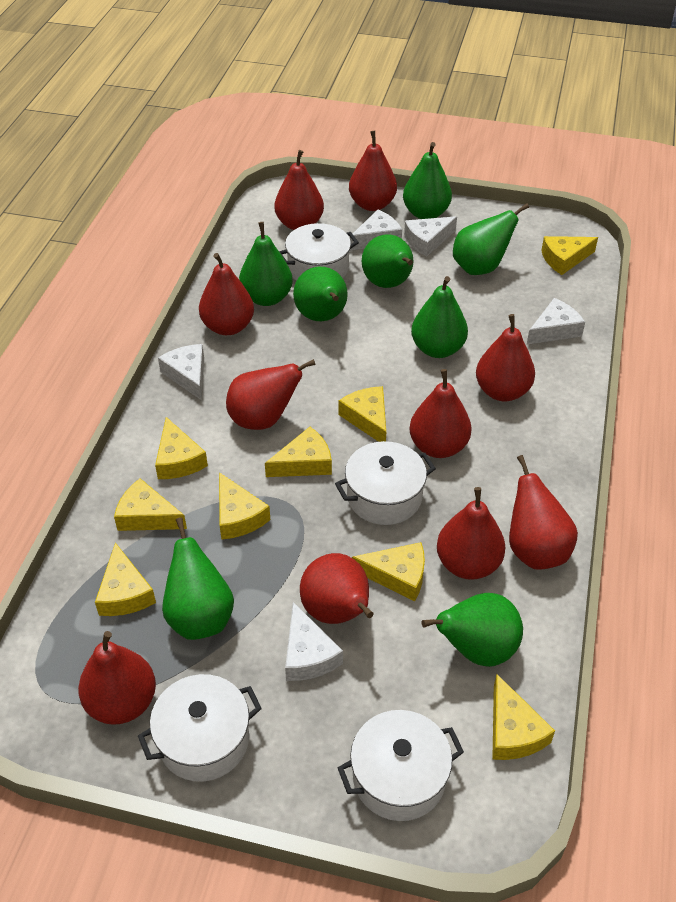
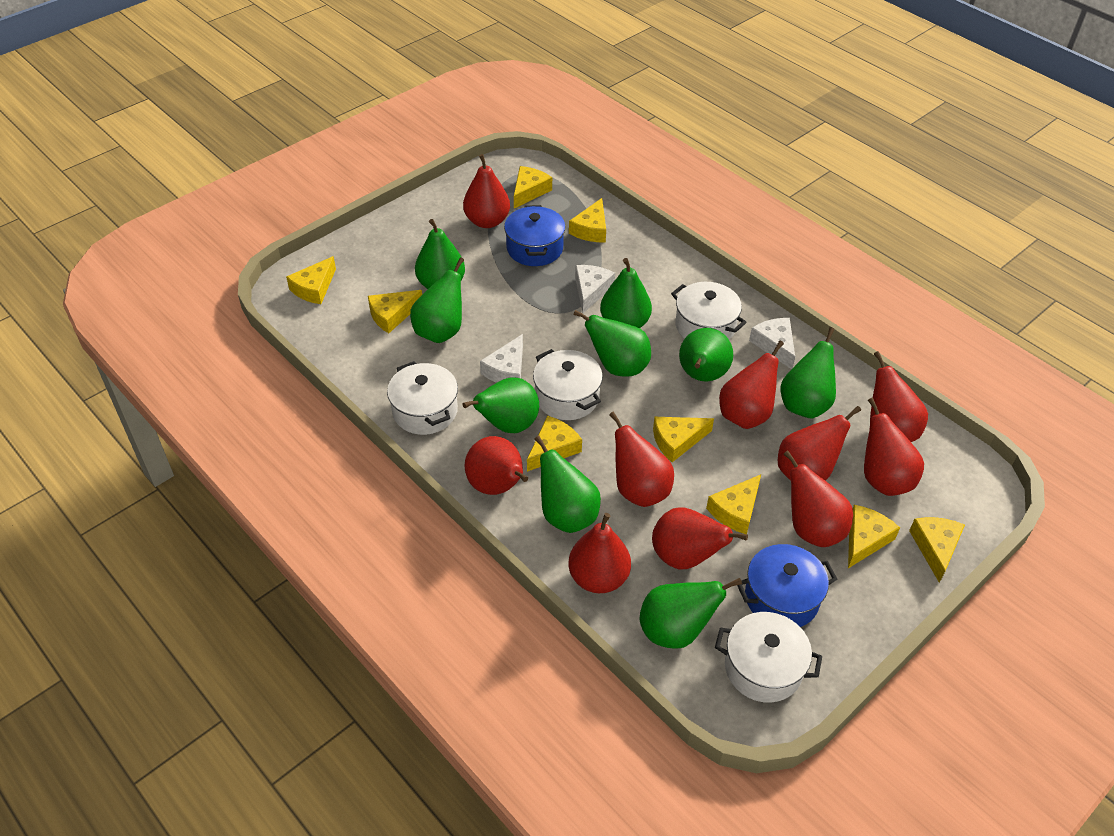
blue pot: none = 0 -> [504,205,565,266] [737,544,837,627] = 2
green pear: [162,517,234,640] [239,222,293,306] [293,267,348,321] [362,235,413,288] [403,142,452,219] [411,276,468,358] [422,593,523,667] [453,203,529,275] = 8 -> [410,257,464,343] [415,219,465,289] [463,378,539,433] [535,435,601,533] [573,310,651,377] [600,258,652,328] [640,578,742,649] [679,328,733,381] [780,327,836,418] = 9
white cheese: [158,344,204,401] [285,602,343,681] [350,210,402,250] [404,216,457,257] [527,298,585,344] = 5 -> [480,334,523,383] [575,265,615,313] [749,318,795,369] = 3

